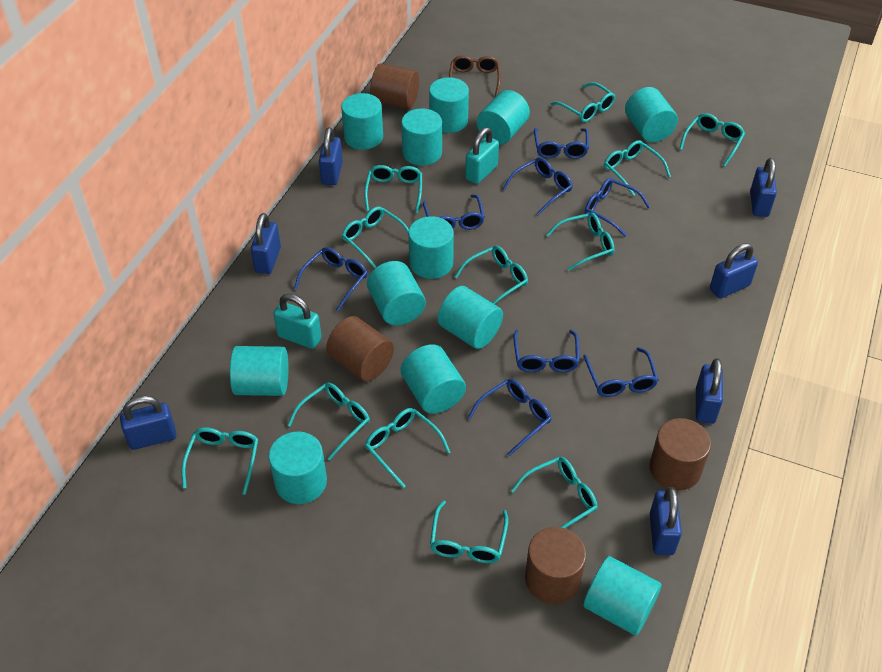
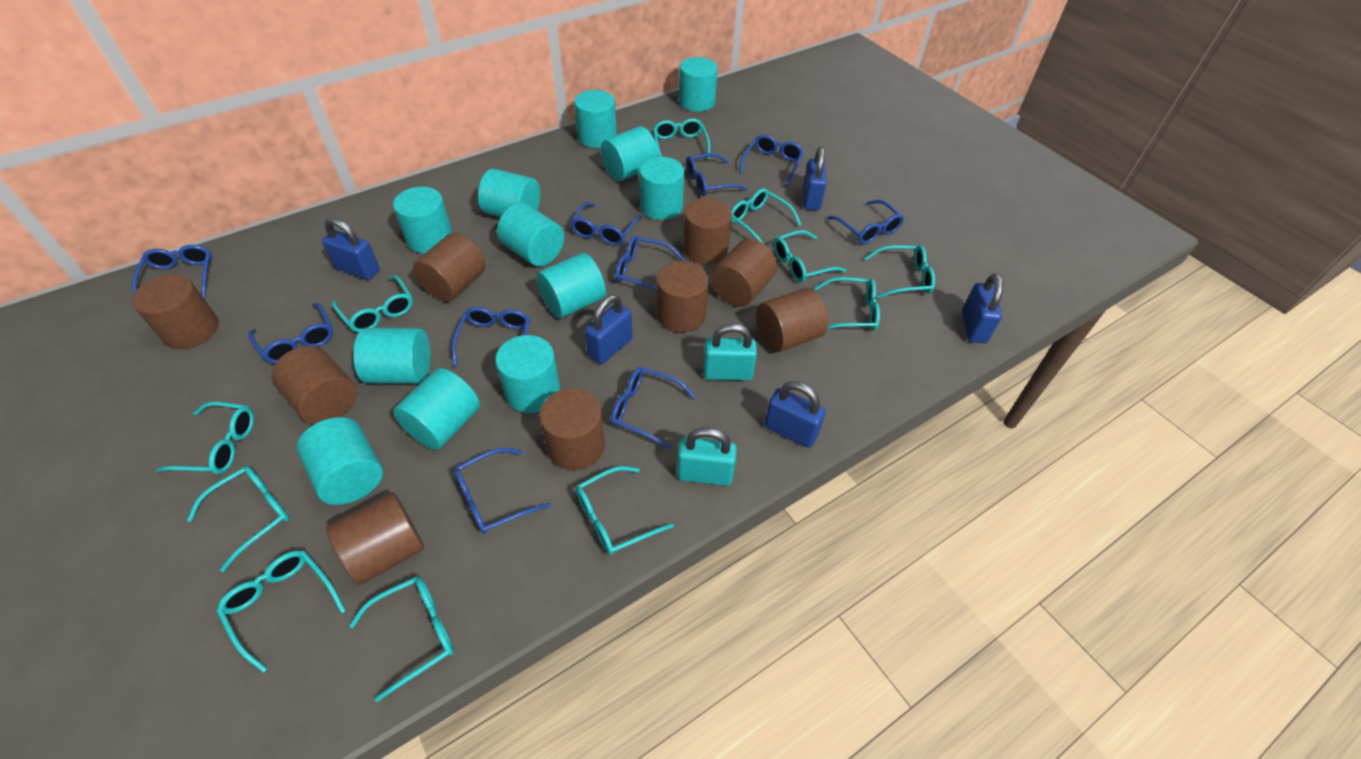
blue glasses: [294,247,368,311] [423,194,485,230] [468,379,551,456] [503,157,573,215] [513,330,580,372] [534,128,589,159] [583,347,659,397] [585,178,651,237] = 8 -> [132,245,212,298] [248,303,333,364] [452,307,530,366] [454,448,551,534] [570,202,642,246] [611,367,696,450] [615,236,684,292] [686,153,748,196] [739,134,804,187] [828,200,904,244] = 10
blue padlock: [120,395,177,450] [251,213,281,274] [319,127,343,185] [650,487,682,555] [696,358,723,424] [710,243,758,298] [750,158,777,217] = 7 -> [322,217,380,280] [585,295,633,364] [765,381,826,448] [803,147,827,210] [962,273,1003,343] = 5
brown cylinder: [326,316,394,381] [370,63,419,109] [525,527,586,604] [650,418,711,490] = 4 -> [132,274,219,349] [272,346,357,424] [326,492,424,585] [413,233,486,302] [539,388,605,470] [656,261,709,333] [683,198,732,264] [711,239,777,307] [756,288,829,352] = 9
brown glasses: [449,55,501,97] = 1 -> none = 0
turquoise glasses: [181,427,258,495] [287,383,370,461] [342,206,409,268] [364,165,422,213] [365,408,450,488] [430,501,508,563] [455,246,528,304] [511,457,598,528] [546,213,614,271] [551,82,616,122] [604,140,671,196] [679,113,745,166] = 12 -> [156,402,254,474] [187,466,290,572] [217,551,346,673] [332,275,413,332] [349,576,454,702] [576,466,674,555] [653,118,710,160] [731,188,801,243] [773,230,846,282] [815,277,880,331] [865,245,935,298] = 11

